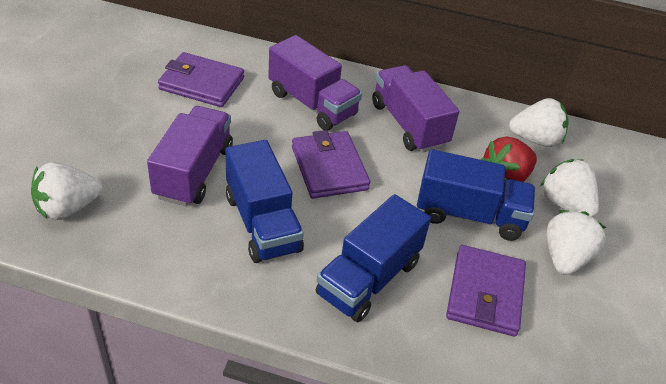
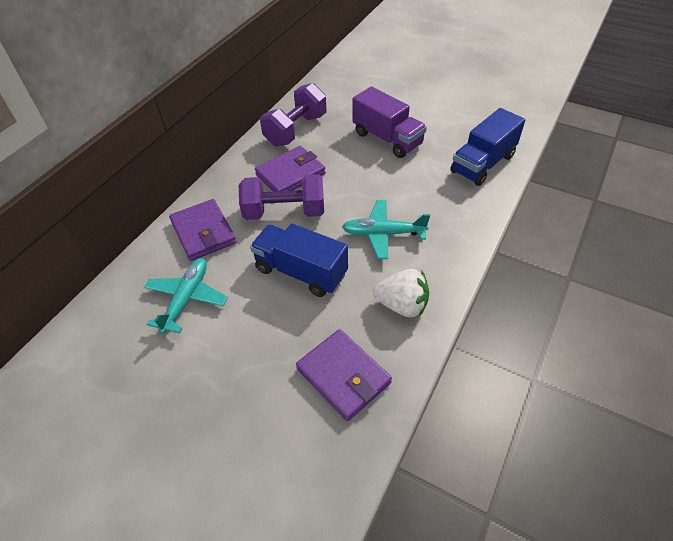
blue truck: [225,140,304,263] [316,194,431,322] [417,149,535,241] = 3 -> [250,223,348,297] [450,108,525,186] = 2
purple dumbbell: none = 0 -> [239,174,324,220] [260,83,327,146] = 2
purple truck: [147,106,233,206] [268,35,362,131] [372,65,459,153] = 3 -> [353,86,427,158] = 1
red strawberry: [481,137,537,182] = 1 -> none = 0
turquoise plane: none = 0 -> [144,258,228,334] [342,200,430,259] = 2
white strawberry: [31,162,102,220] [509,98,569,147] [540,159,599,217] [546,210,606,275] = 4 -> [373,269,429,317] = 1

